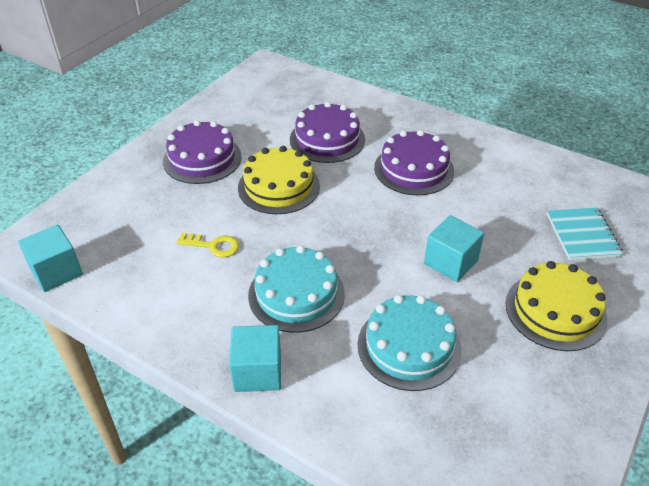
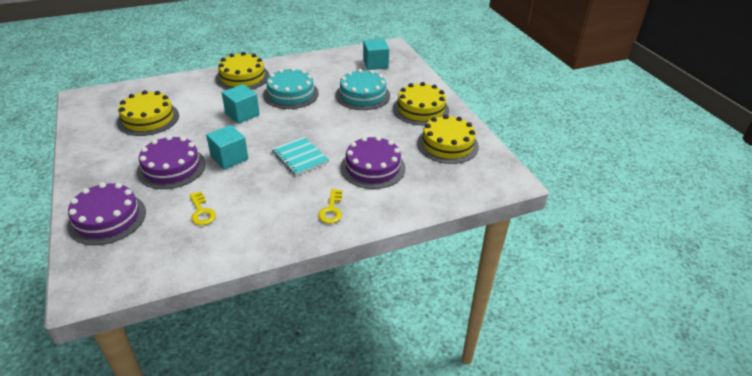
yellow cake: [238,146,320,214] [506,261,607,351] = 2 -> [117,90,179,136] [216,52,269,90] [393,82,449,126] [417,115,479,164] = 4
yellow key: [176,233,239,257] = 1 -> [189,191,216,225] [318,189,342,224] = 2

